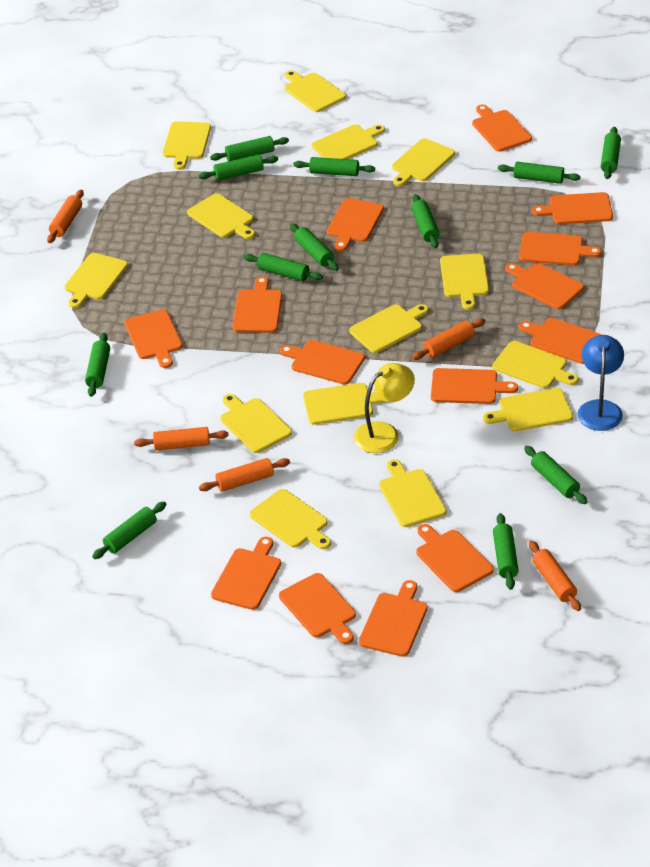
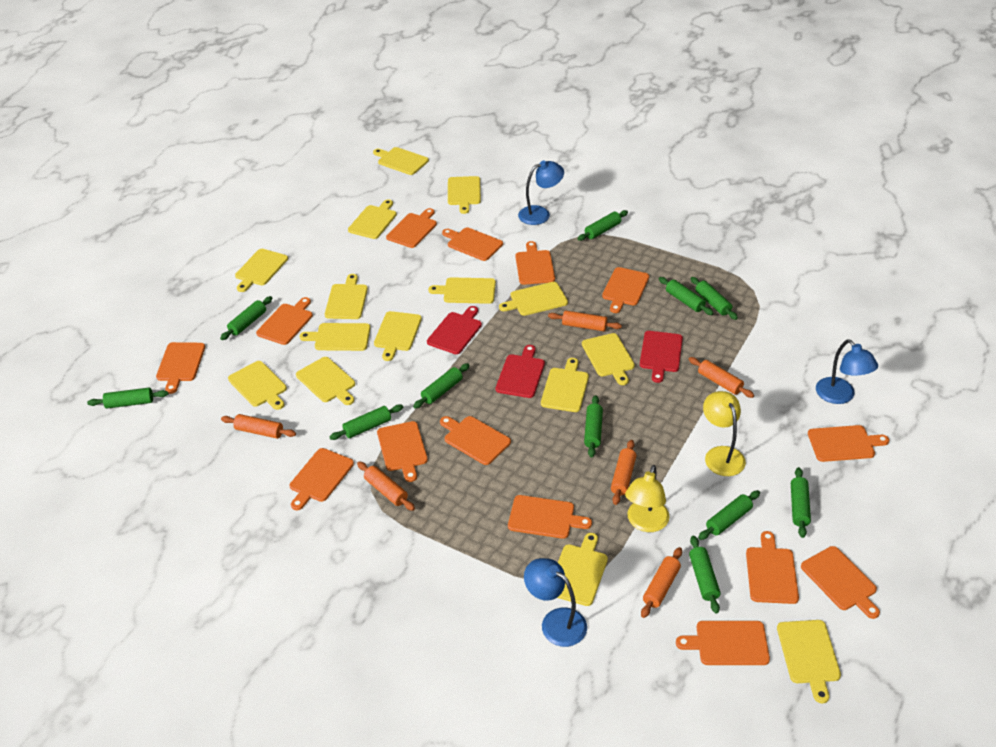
blue lamp: [578,335,624,431] = 1 -> [518,161,564,225] [524,558,587,647] [816,339,878,404] = 3
green rolling pin: [85,333,110,397] [92,502,166,559] [199,154,278,181] [210,136,289,161] [244,253,323,281] [290,223,339,271] [293,157,375,176] [412,194,440,248] [493,513,519,590] [498,162,581,184] [524,446,587,504] [601,127,621,179] = 12 -> [87,388,168,409] [220,296,272,340] [330,404,403,440] [413,363,470,409] [578,210,628,241] [584,395,603,457] [659,277,714,315] [689,536,720,614] [691,277,738,320] [698,490,760,540] [791,467,811,538] = 11
orange rolling pin: [47,190,84,243] [134,427,229,451] [199,458,290,492] [412,318,485,360] [529,541,581,611] = 5 -> [221,414,296,439] [357,461,415,511] [548,311,622,331] [611,440,636,505] [641,547,682,618] [688,357,754,398] = 6
red cutting board: none = 0 -> [427,306,482,354] [496,345,545,398] [640,331,683,383] = 3
yellow cutting board: [64,253,128,308] [163,121,211,170] [187,193,255,239] [221,394,292,453] [250,489,331,549] [285,70,346,112] [303,383,385,425] [312,124,385,159] [349,304,428,353] [379,459,447,527] [392,138,455,186] [440,254,489,310] [483,388,573,431] [492,341,579,388] = 14 -> [228,361,287,410] [235,249,288,292] [296,357,355,405] [300,323,370,351] [325,274,368,319] [348,199,397,239] [373,147,429,175] [374,311,422,361] [428,277,496,304] [448,176,481,214] [499,282,568,316] [541,358,589,412] [557,533,608,606] [582,333,635,385] [777,620,841,704] = 15
yellow lamp: [354,363,415,453] = 1 -> [625,465,670,532] [703,391,746,476] = 2

